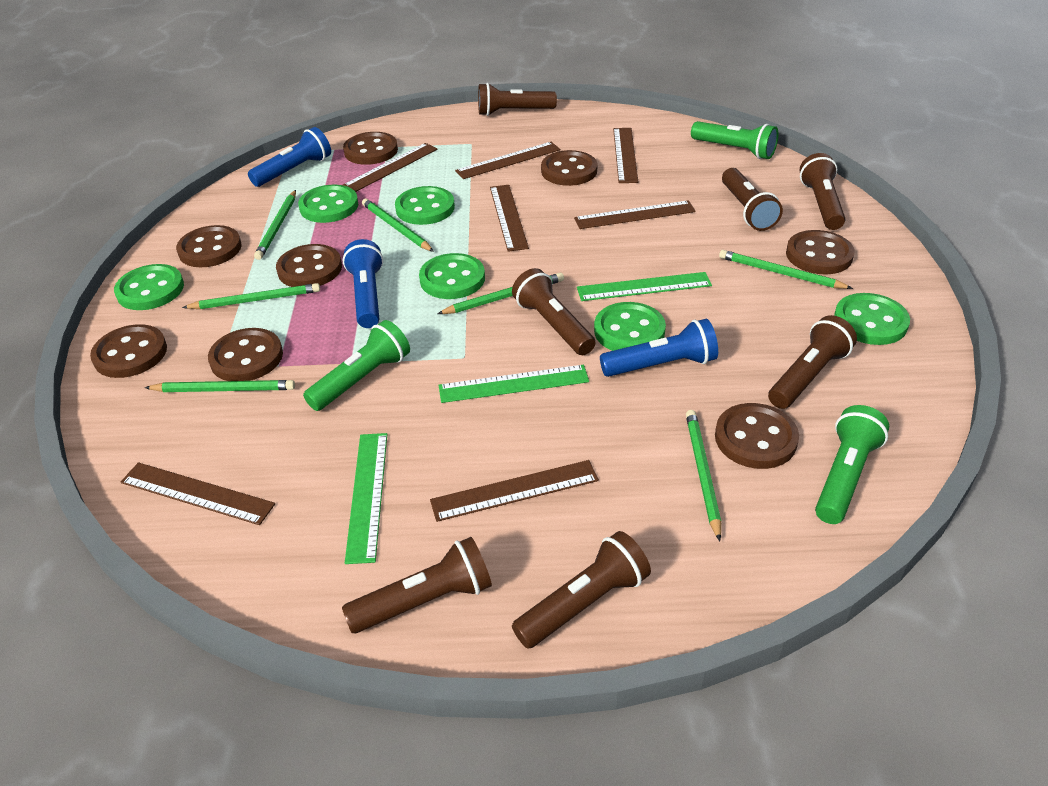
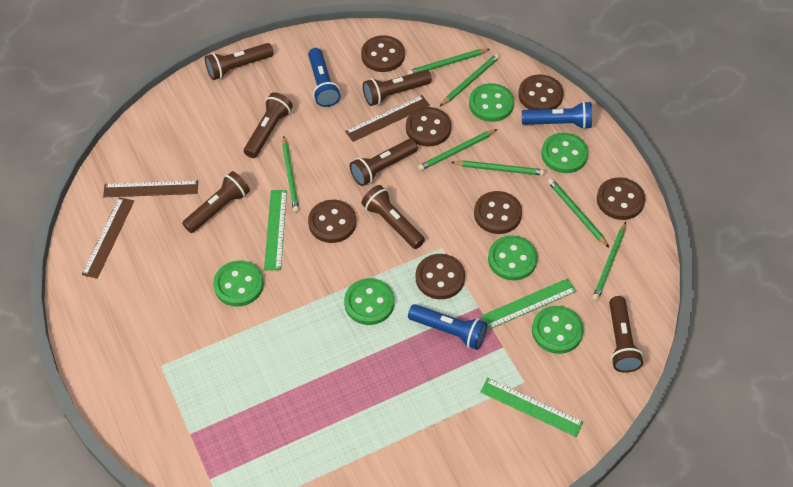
brown button: [90,324,167,378] [176,225,242,267] [208,328,283,381] [276,244,342,287] [343,132,398,165] [541,150,597,186] [715,403,799,469] [786,230,855,274] = 8 -> [308,200,356,243] [361,35,405,72] [406,107,451,146] [416,254,465,299] [474,191,522,234] [518,75,564,110] [597,177,645,220] = 7
brown ruler: [121,462,275,525] [343,143,438,192] [430,460,599,522] [455,142,560,179] [490,185,529,252] [574,200,696,229] [613,128,638,183] = 7 -> [82,197,134,279] [103,180,198,197] [345,95,430,142] = 3
green flashlight: [303,320,410,411] [691,121,779,159] [815,405,889,524] = 3 -> none = 0

